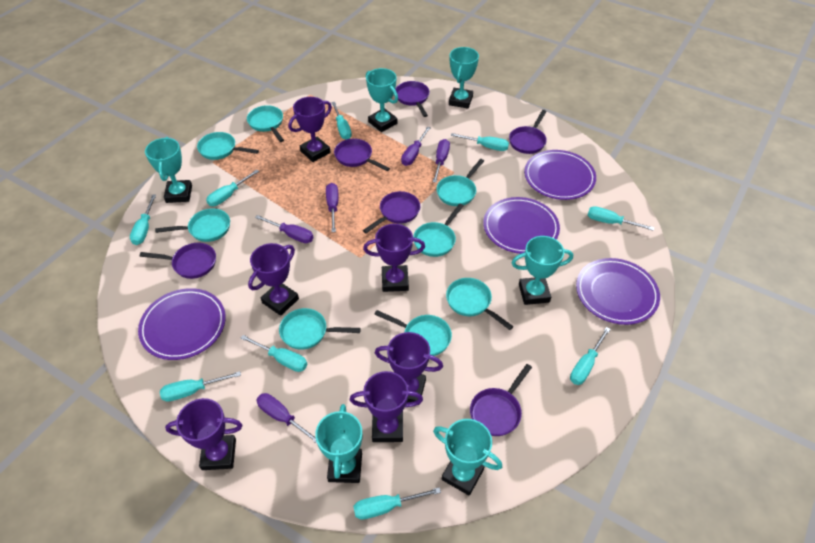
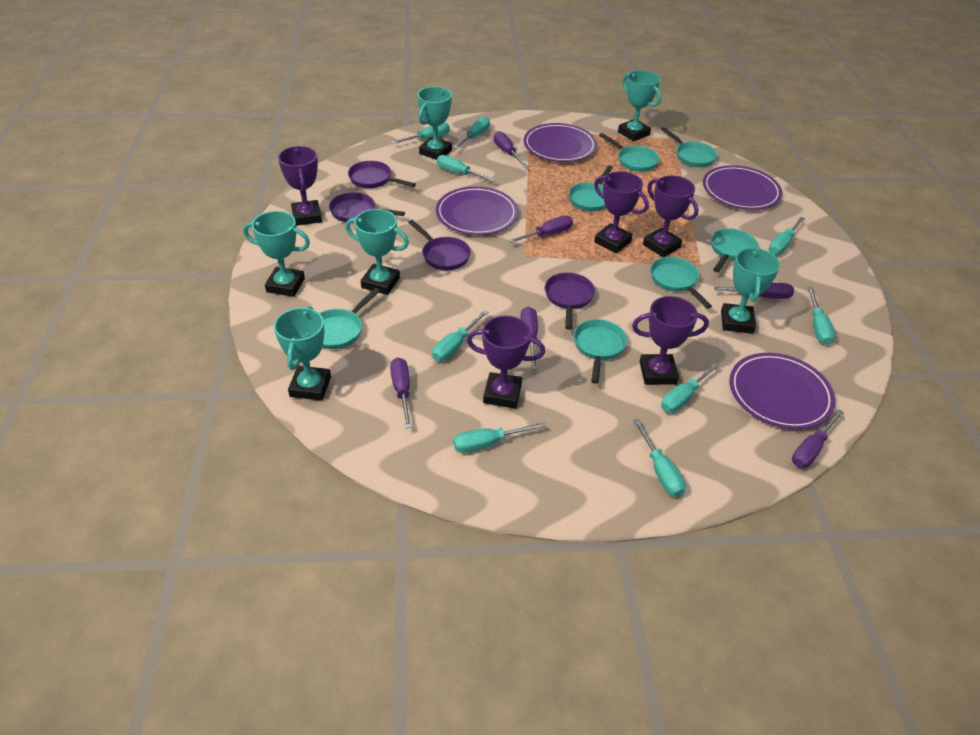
purple pan: [140,243,216,279] [334,139,390,171] [363,191,420,233] [395,81,429,117] [470,364,532,436] [509,110,547,154] = 6 -> [329,192,405,222] [348,161,416,188] [408,220,471,270] [545,273,595,330] = 4
purple screwdriver: [255,215,314,243] [256,393,318,445] [326,183,339,232] [401,127,431,166] [433,139,450,183] = 5 -> [390,357,412,428] [494,131,528,168] [508,216,573,243] [521,307,538,369] [714,283,794,299] [792,409,844,468] = 6
purple trophy: [165,398,242,470] [248,243,299,316] [289,97,332,162] [350,371,423,442] [363,224,425,292] [375,332,443,405] = 6 -> [278,146,322,226] [467,315,545,408] [594,171,649,253] [632,296,709,385] [643,176,699,257] = 5
turquoise pan: [155,208,230,242] [197,132,259,160] [247,105,284,142] [279,308,361,350] [374,310,452,356] [413,204,464,257] [436,159,484,206] [446,278,514,330] = 8 -> [320,288,380,349] [569,165,613,211] [574,319,627,384] [599,133,660,172] [650,257,712,309] [661,127,718,167] [711,228,758,272] = 7

